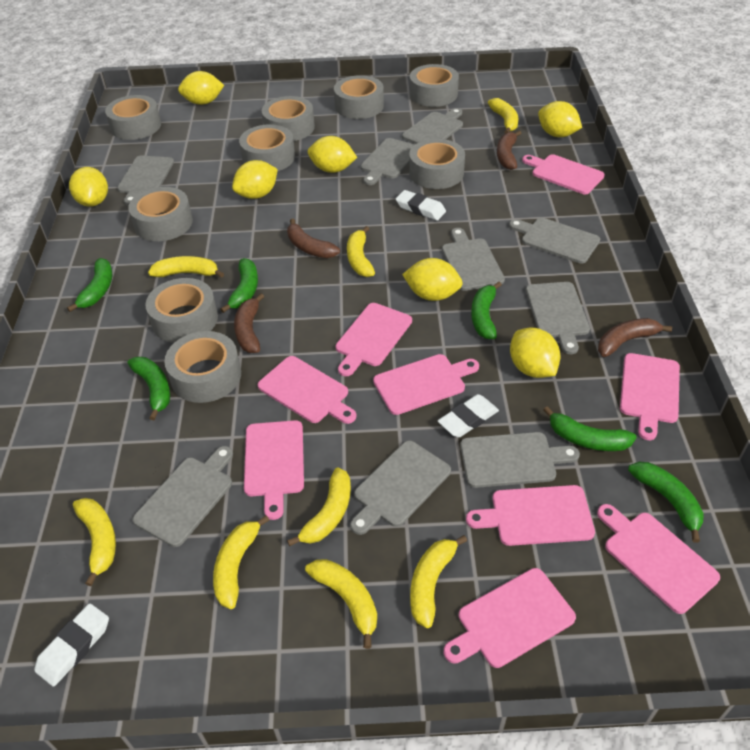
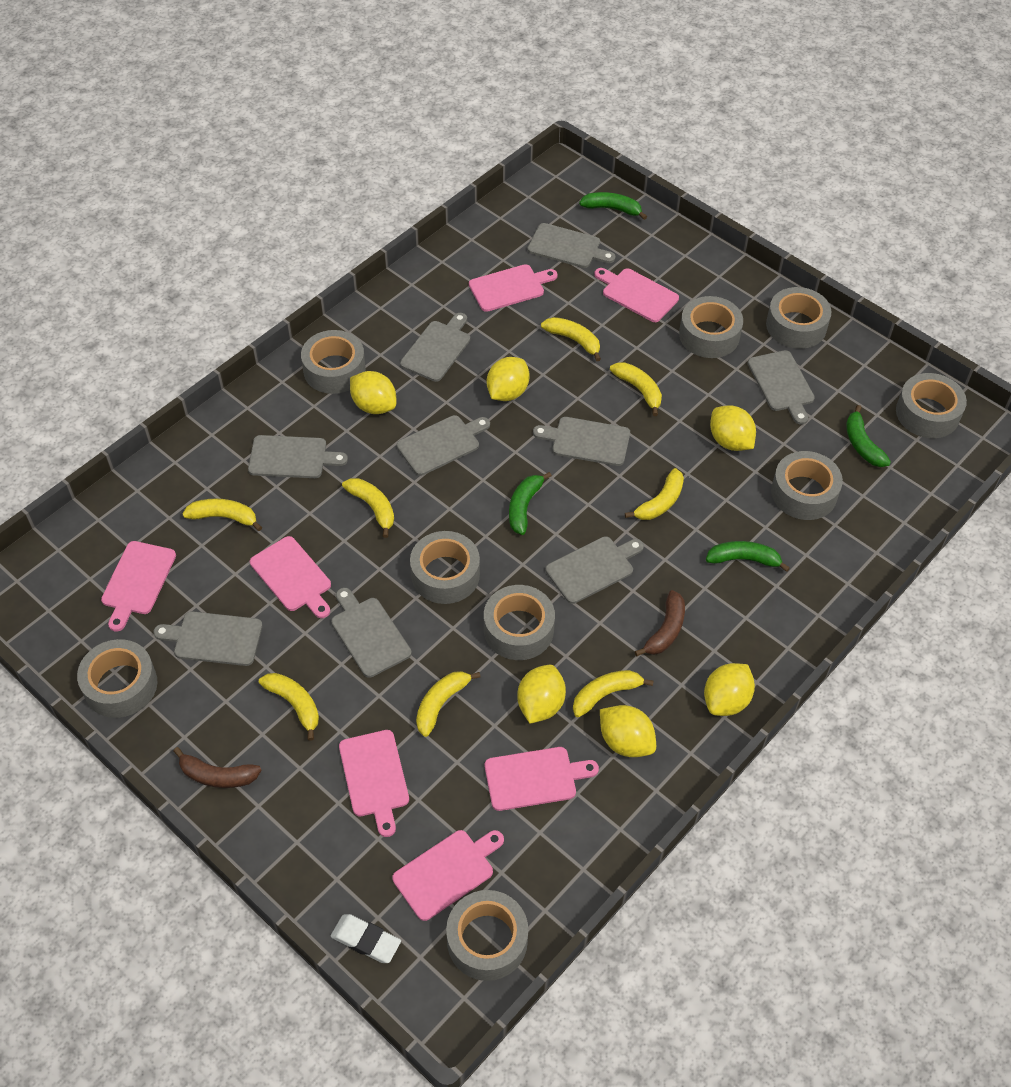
brown banana: [234,293,265,353] [287,219,340,258] [497,130,522,170] [598,318,672,357] = 4 -> [173,747,261,788] [635,590,685,656] = 2
green banana: [67,258,112,312] [128,357,170,420] [220,258,258,313] [471,281,502,339] [543,406,637,451] [628,462,704,543] = 6 -> [509,472,552,535] [579,192,647,220] [706,541,790,572] [846,405,891,467] = 4
pink cutting board: [244,420,304,520] [258,356,356,424] [335,303,412,376] [373,354,479,415] [444,568,576,668] [466,485,595,546] [522,154,605,194] [597,504,720,614] [620,353,680,440] = 9 -> [101,541,176,632] [250,536,331,618] [339,730,409,837] [392,830,504,921] [469,264,558,312] [485,747,599,811] [594,268,679,322] = 7
white eraser: [34,603,109,687] [396,190,446,221] [438,394,499,438] = 3 -> [331,914,401,963] = 1
yellow lemon: [69,167,108,207] [178,71,224,105] [232,160,278,199] [308,136,357,173] [402,258,463,301] [510,328,560,378] [538,101,582,137] = 7 -> [350,371,396,414] [487,357,530,401] [517,665,566,724] [600,705,656,757] [704,663,755,716] [710,405,756,451] = 6

